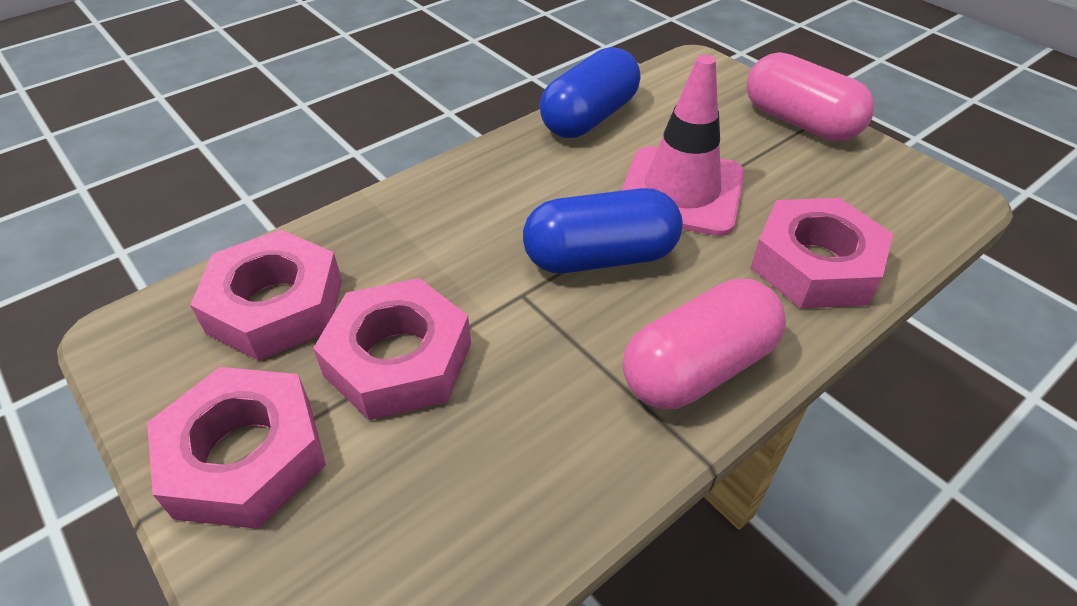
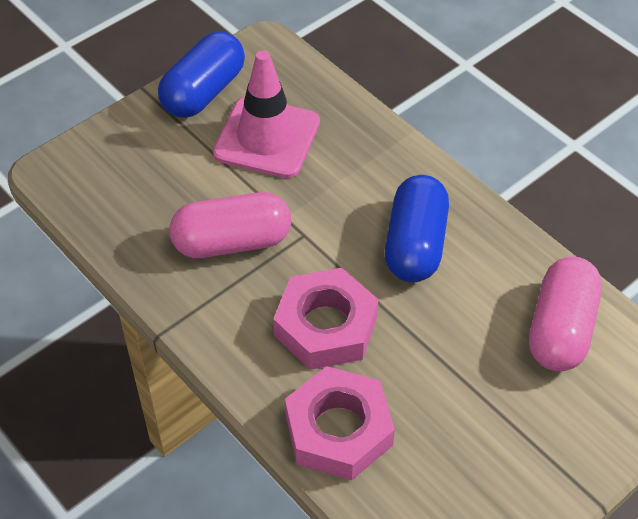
pink nut: [147,367,326,529] [190,230,342,361] [313,278,471,420] [751,198,893,308] = 4 -> [273,268,379,370] [285,366,395,480] = 2

